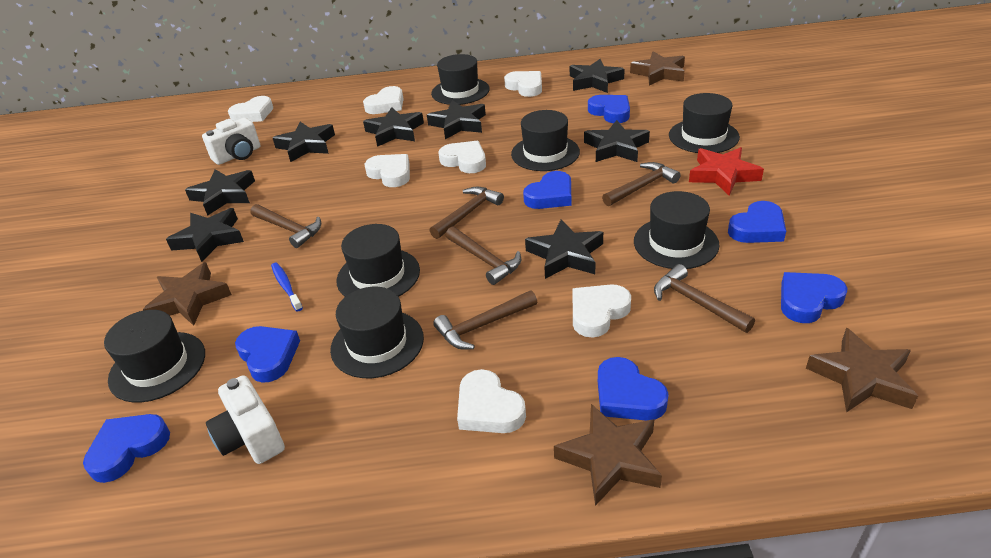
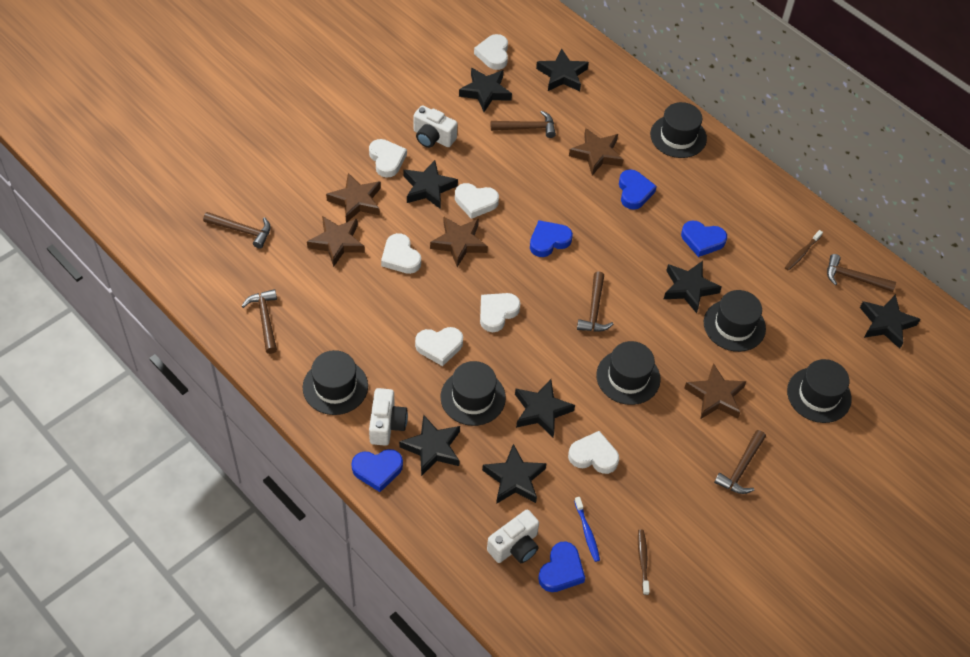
black hat: [104,310,205,402] [330,287,424,378] [336,224,420,297] [431,54,489,105] [511,110,580,171] [634,191,720,269] [669,93,740,153] = 7 -> [303,350,368,415] [441,361,506,426] [596,341,661,405] [650,102,707,158] [704,290,766,352] [787,359,852,423] = 6
blue heart: [83,414,170,483] [235,326,300,383] [523,171,571,209] [588,95,630,123] [598,357,669,421] [728,201,786,243] [781,272,847,323] = 7 -> [352,449,403,492] [530,220,573,257] [538,542,585,592] [619,170,657,210] [681,220,727,257] = 5
brown star: [143,262,232,326] [554,404,662,506] [630,52,685,86] [806,328,918,413] = 4 -> [307,216,365,267] [326,173,381,223] [430,217,488,267] [569,128,623,176] [684,363,747,419] = 5
brown toothbrush: none = 0 -> [638,529,650,595] [785,230,823,271] = 2
red star: [689,147,764,196] = 1 -> none = 0
white camera: [202,118,261,165] [206,375,285,464] = 2 -> [369,388,408,446] [414,105,457,148] [487,509,539,563] = 3

